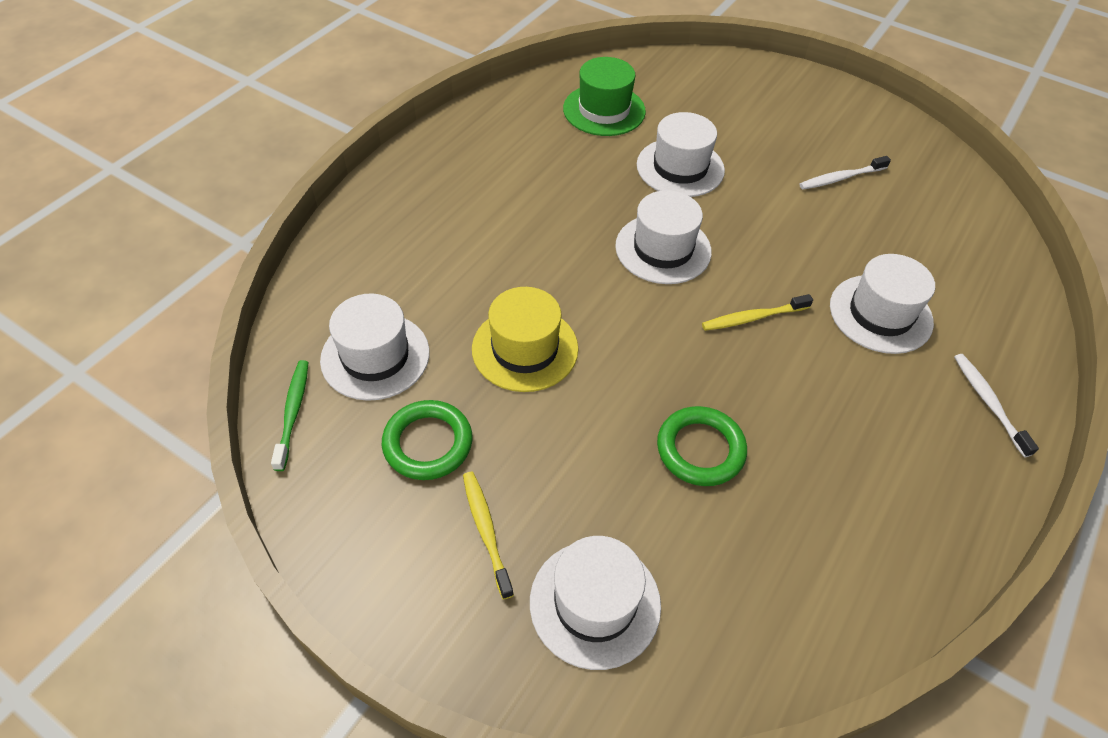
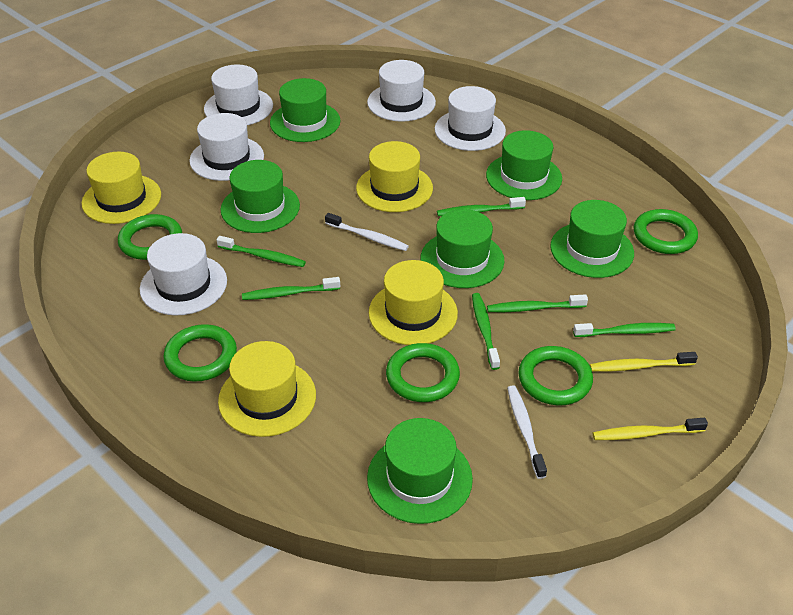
green hat: [563,57,646,136] = 1 -> [220,160,300,233] [270,78,340,142] [367,418,473,524] [421,209,504,288] [486,130,562,200] [550,200,634,278] = 6
green ring: [382,400,473,480] [657,406,747,486] = 2 -> [118,214,182,260] [163,324,237,382] [386,343,460,402] [518,346,593,405] [634,209,698,254] = 5
green toothbrush: [271,360,308,471] = 1 -> [216,236,306,267] [242,277,340,300] [437,197,526,216] [472,293,500,370] [487,294,588,312] [573,323,676,337] = 6
yellow hat: [472,287,578,392] = 1 -> [81,152,161,224] [218,341,316,437] [356,141,433,212] [369,260,458,345] = 4

